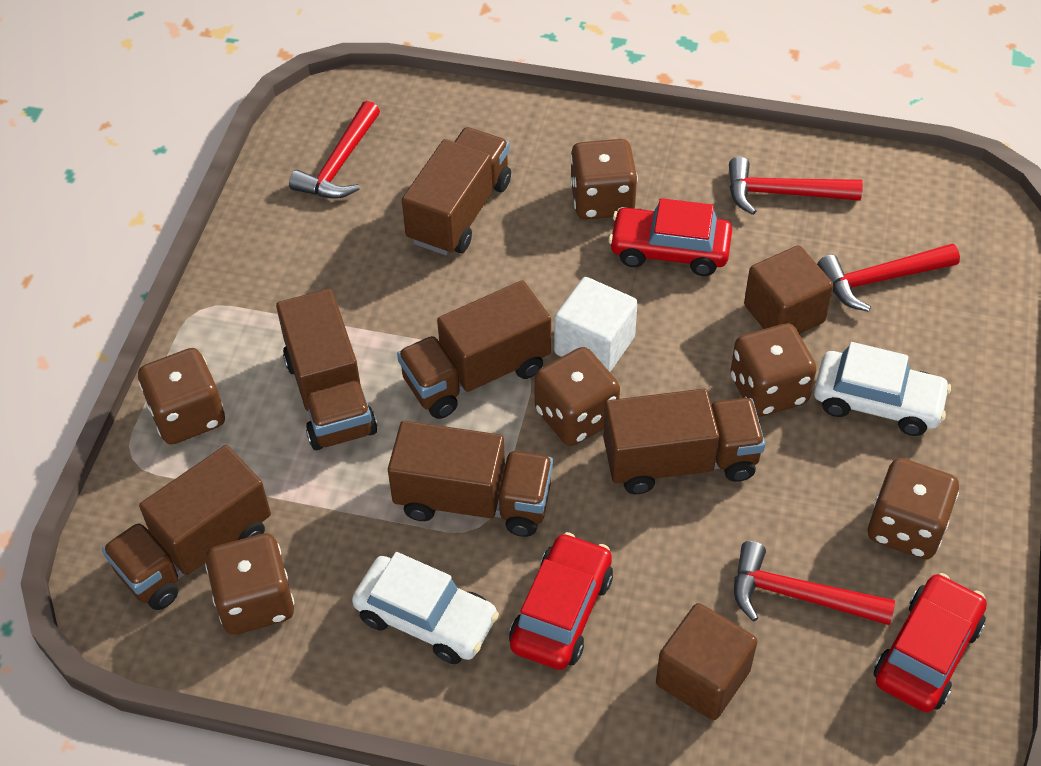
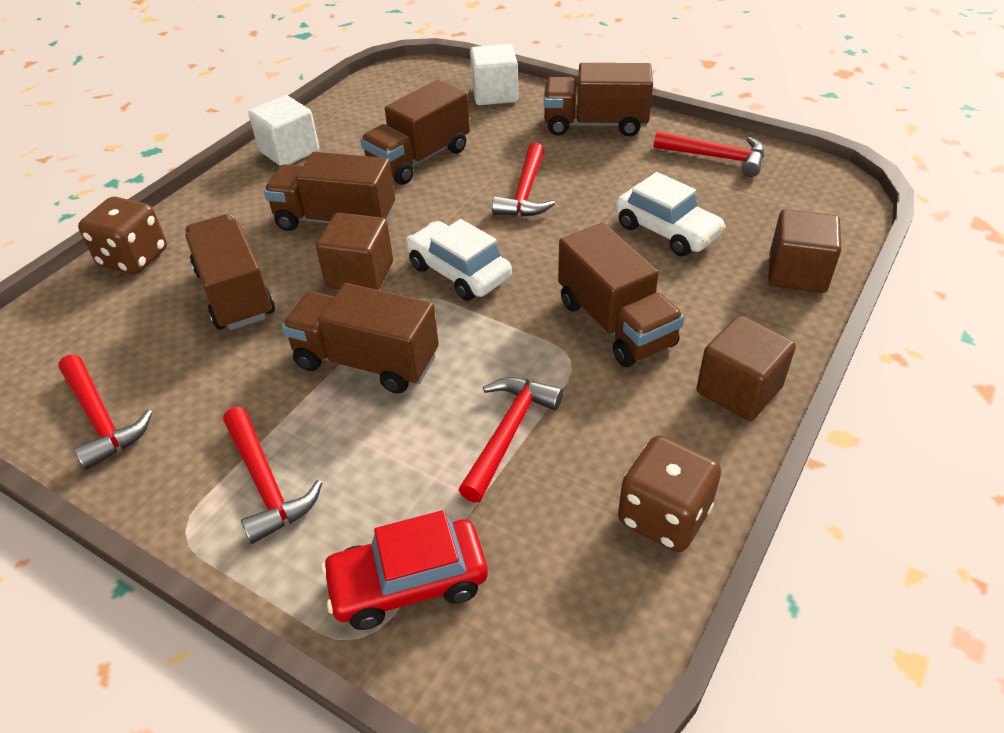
brown cube: [656,603,758,720] [744,245,834,334] = 2 -> [316,213,393,290] [696,315,796,421] [768,209,841,293] = 3
brown dice: [138,348,225,445] [205,533,294,635] [534,347,620,446] [570,139,638,220] [730,323,816,417] [868,458,959,559] = 6 -> [78,197,167,274] [618,435,721,552] = 2
red car: [509,532,613,670] [609,198,732,276] [874,573,987,712] = 3 -> [321,510,488,630] = 1
red hammer: [289,101,380,199] [729,157,863,215] [734,541,895,625] [817,244,960,312] = 4 -> [58,355,153,470] [223,407,322,544] [459,377,563,503] [492,143,555,217] [654,131,764,177] = 5
white cube: [554,277,638,372] = 1 -> [248,95,319,166] [470,44,518,105] = 2

